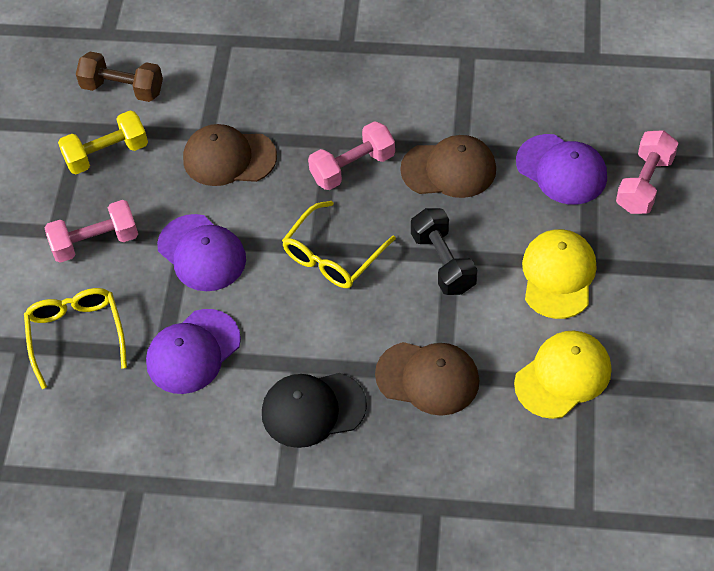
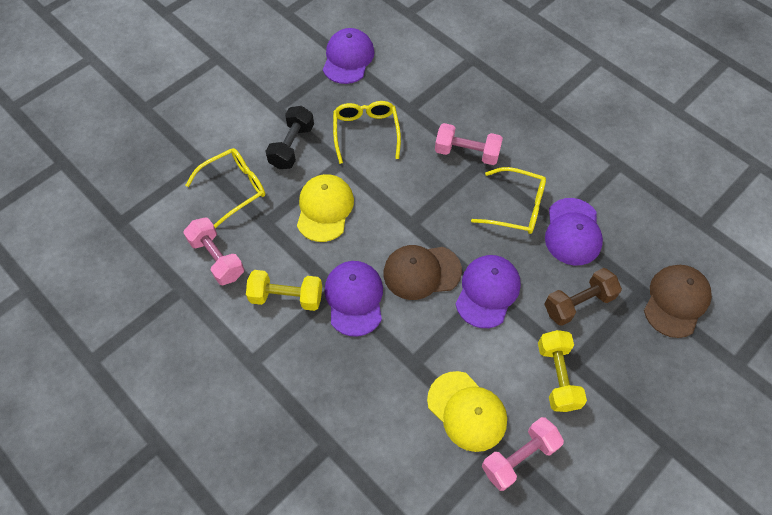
black cap: [262,373,367,448] = 1 -> none = 0
brown cap: [183,124,277,186] [375,342,480,416] [400,135,496,198] = 3 -> [383,245,462,300] [644,265,712,338] = 2
purple cap: [146,309,241,394] [157,214,246,291] [516,134,607,205] = 3 -> [323,28,375,84] [325,261,383,337] [456,255,521,328] [545,198,603,266] = 4
yellow dumbbell: [58,111,148,174] = 1 -> [246,270,322,311] [538,330,587,412] = 2
yellow glasses: [24,288,127,389] [282,201,396,288] = 2 -> [186,148,265,228] [333,101,401,164] [471,167,546,234] = 3

